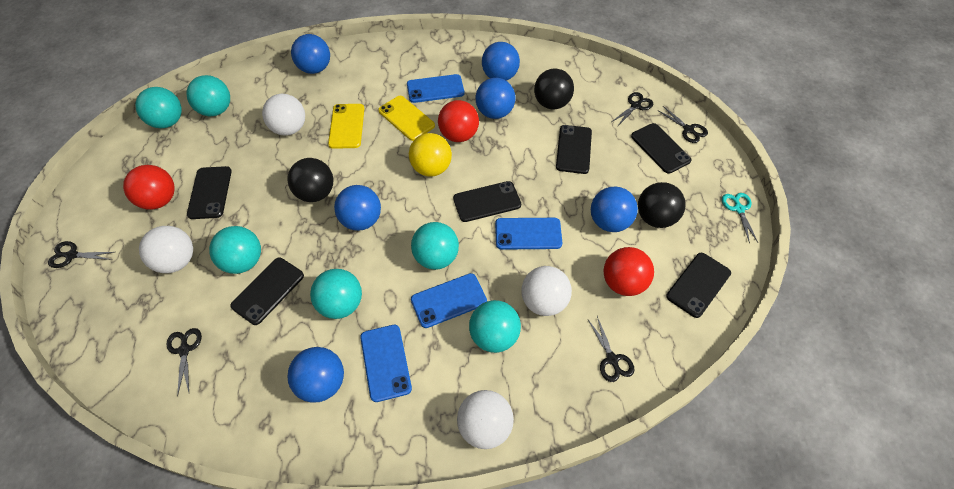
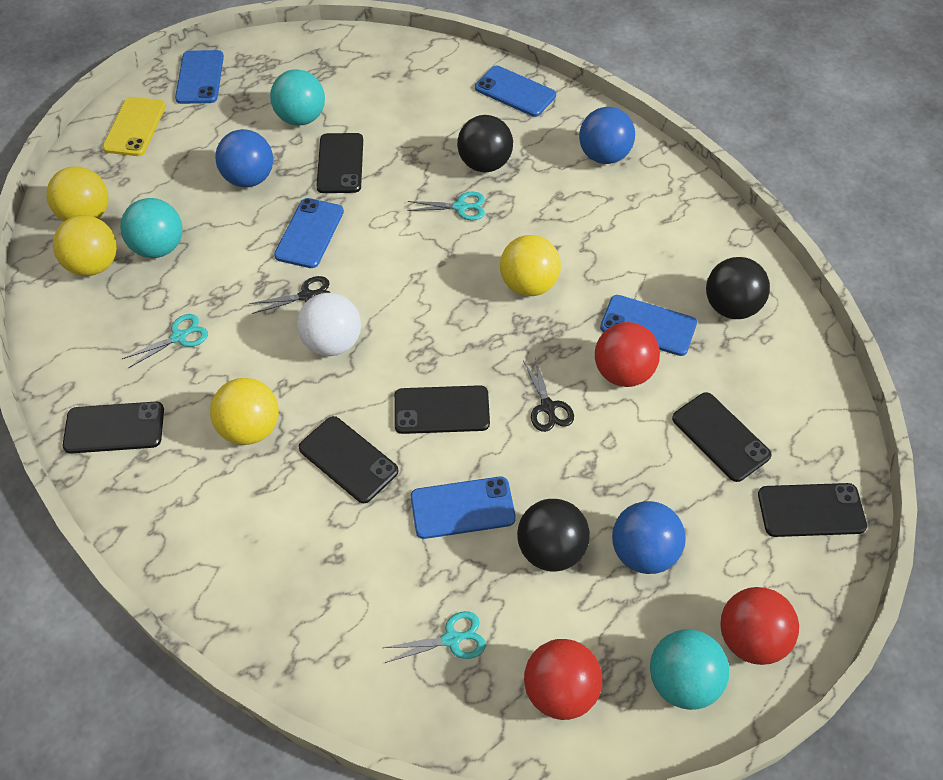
black scissors: [48,241,115,268] [166,328,202,397] [588,316,635,382] [612,92,653,127] [657,106,708,143] = 5 -> [249,276,331,314] [523,357,574,432] = 2
blue ball: [288,347,344,402] [291,34,330,74] [334,185,381,231] [476,78,515,119] [482,42,520,81] [591,186,638,232] = 6 -> [215,129,273,187] [579,107,635,164] [612,501,686,574] = 3
blue phone: [360,325,412,402] [407,74,464,103] [411,273,487,328] [495,218,562,250] = 4 -> [175,50,224,104] [274,198,344,268] [411,476,516,539] [475,65,556,117] [600,295,697,356] = 5
turquoise ball: [135,87,182,128] [186,75,230,116] [209,226,261,274] [310,269,362,319] [411,222,459,270] [469,300,521,353] = 6 -> [120,198,182,258] [270,69,325,125] [650,629,729,710] = 3
turquoise scissors: [722,193,758,243] = 1 -> [122,314,208,368] [383,611,486,663] [407,191,485,221] = 3
white ball: [139,226,193,273] [262,94,305,136] [457,390,514,449] [521,266,572,316] = 4 -> [297,293,361,356] = 1
yellow ball: [409,133,452,177] = 1 -> [46,166,108,221] [53,215,117,276] [210,378,279,445] [500,235,561,296] = 4
yellow phone: [328,104,364,149] [378,96,435,141] = 2 -> [103,97,166,156] = 1

